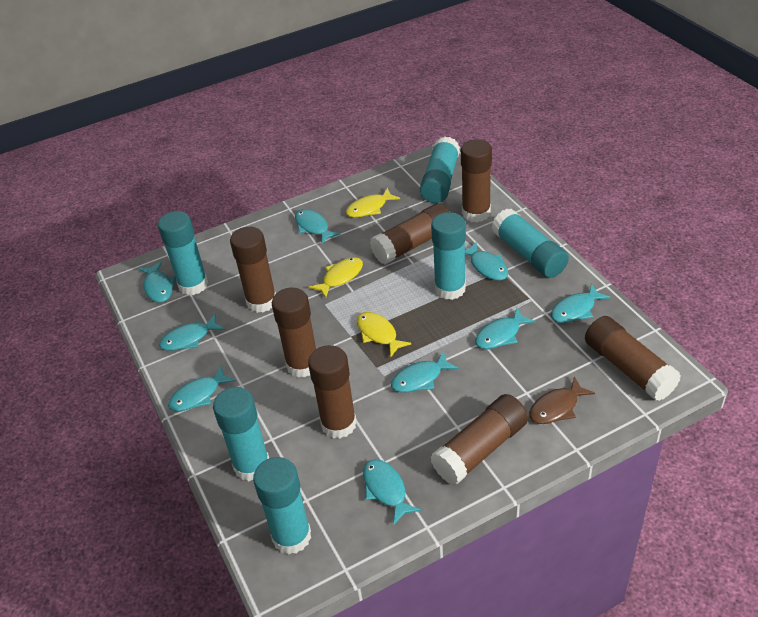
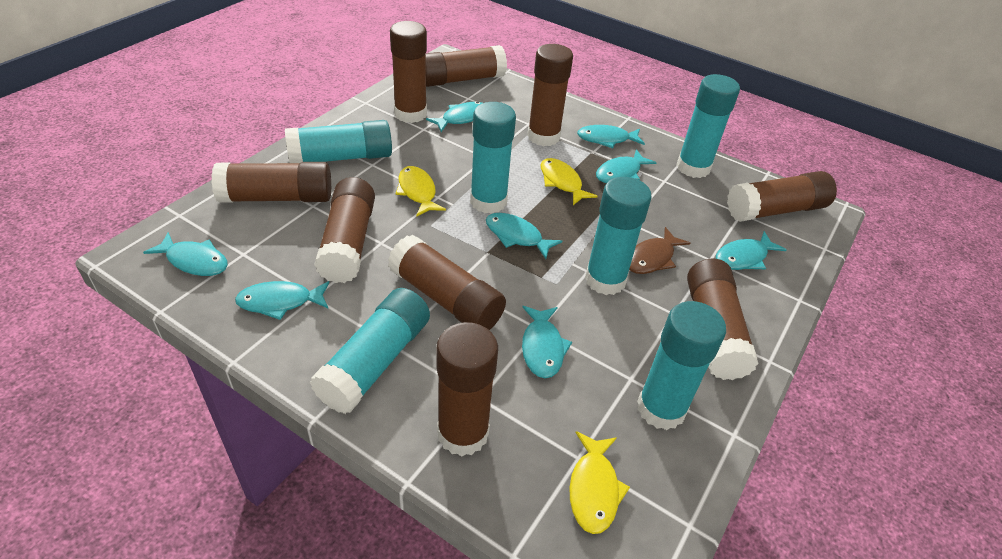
brown glue stick: [230,227,276,313] [272,288,316,378] [308,345,357,439] [370,203,449,265] [431,394,528,485] [461,139,492,222] [585,316,681,401] = 7 -> [211,162,331,203] [314,177,375,283] [388,235,506,330] [390,21,427,123] [426,45,507,87] [436,322,498,457] [527,44,573,146] [687,259,759,380] [727,171,837,222] = 9
turquoise fish: [139,261,176,303] [159,314,225,351] [168,366,236,411] [295,209,340,245] [363,459,421,525] [391,351,459,393] [465,242,508,281] [475,308,536,349] [551,284,611,323] = 9 -> [143,232,228,276] [235,281,329,320] [426,101,482,132] [486,213,562,259] [522,306,572,378] [577,125,645,148] [596,149,657,183] [716,231,787,270] = 8

